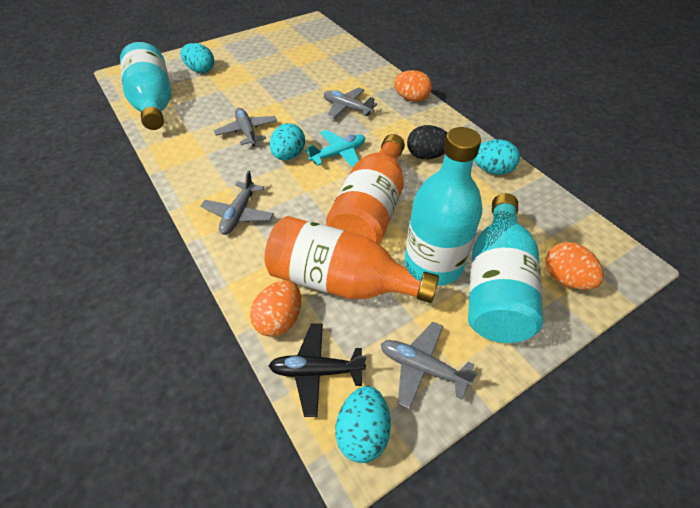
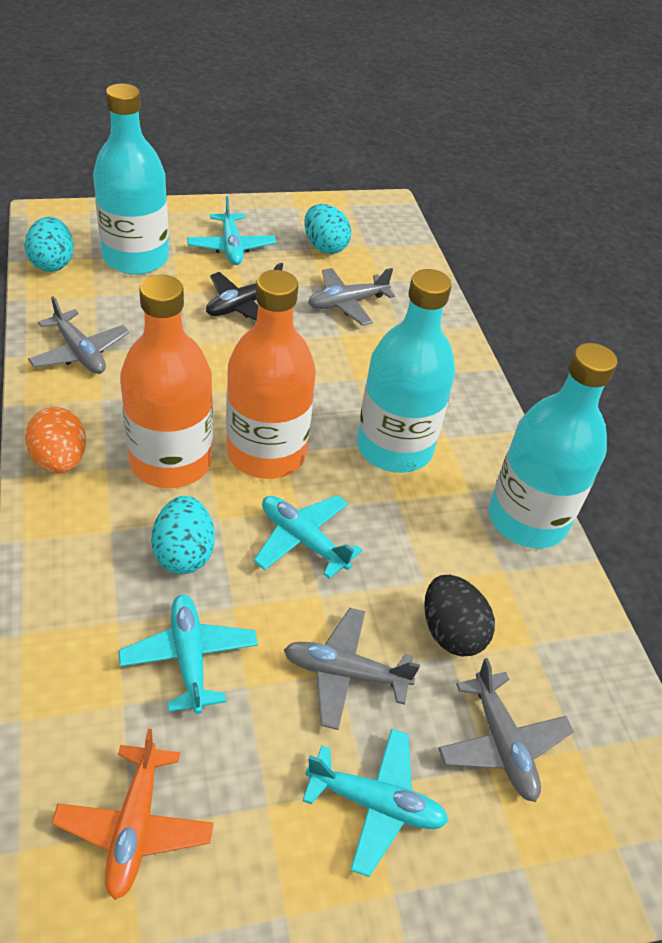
orange egg: [250,280,301,337] [394,70,432,102] [546,242,604,290] = 3 -> [25,407,86,474] = 1
orange plane: none = 0 -> [52,729,214,900] = 1
turquoise egg: [180,43,214,73] [270,123,305,160] [335,386,391,463] [474,139,520,175] = 4 -> [25,217,74,272] [151,496,215,574] [304,204,351,254] = 3
turquoise plane: [305,130,365,167] = 1 -> [118,594,258,714] [187,196,276,265] [254,495,362,579] [303,728,448,877] = 4

